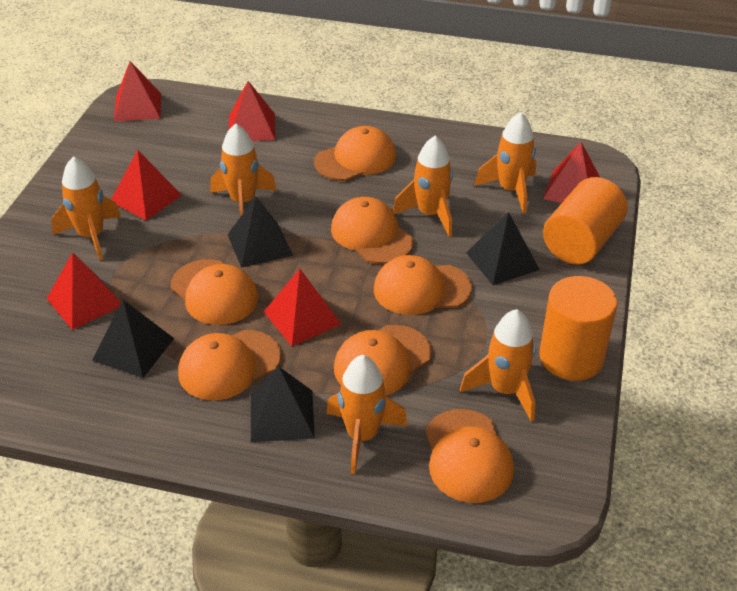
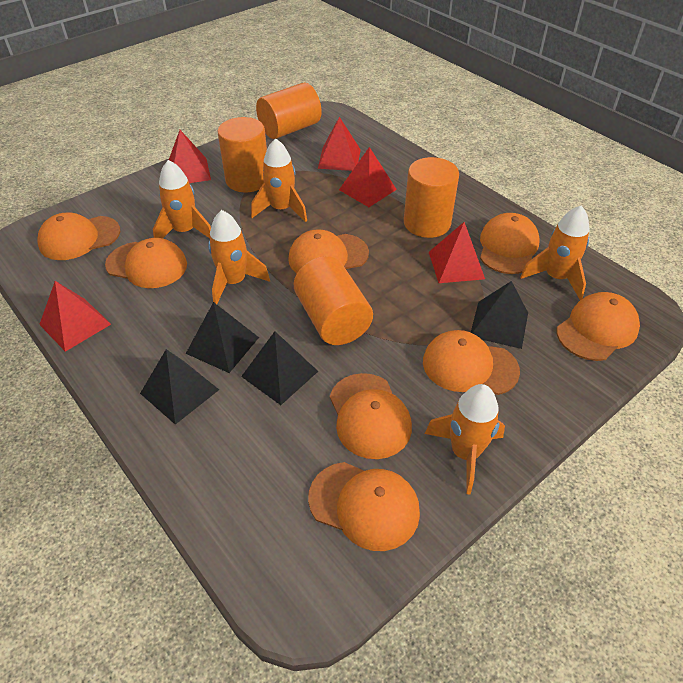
orange cap: [171,259,258,325] [178,330,281,401] [314,126,396,181] [331,197,414,264] [334,325,431,395] [374,255,472,315] [425,409,514,503] = 7 -> [37,213,120,260] [105,238,187,288] [288,229,369,273] [308,462,420,551] [330,373,412,459] [423,330,520,395] [480,213,540,274] [557,292,640,361] = 8
orange cylinder: [539,276,617,381] [543,177,628,264] = 2 -> [218,117,267,192] [256,82,322,139] [294,256,373,345] [404,157,459,238] = 4
orange rocket: [51,156,121,260] [210,123,277,217] [326,355,408,474] [393,136,453,237] [460,309,536,422] [474,112,536,214] = 6 -> [153,160,211,238] [208,210,270,304] [251,138,307,222] [425,384,505,494] [520,205,590,300] = 5
red pyramid: [46,252,121,330] [111,150,182,220] [114,61,161,122] [229,81,275,141] [264,268,341,346] [543,142,600,203] = 6 -> [39,281,111,352] [169,130,211,183] [318,117,361,171] [339,147,397,207] [429,222,485,283] = 5

